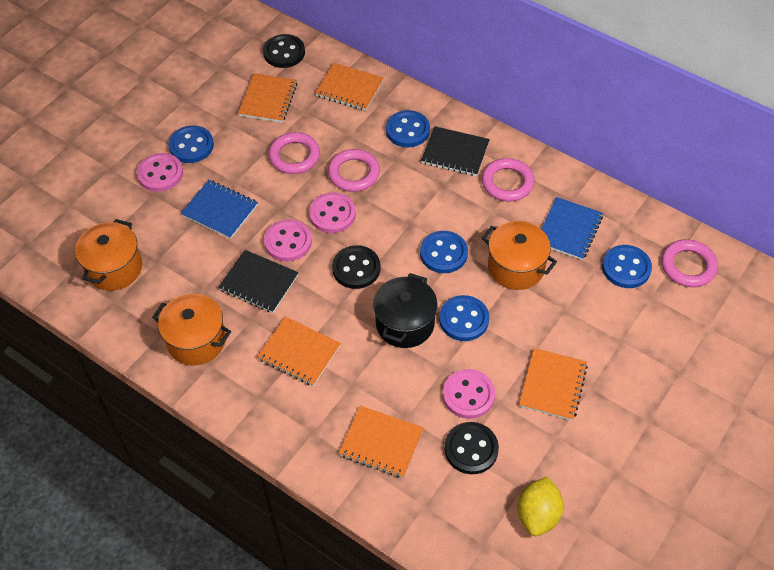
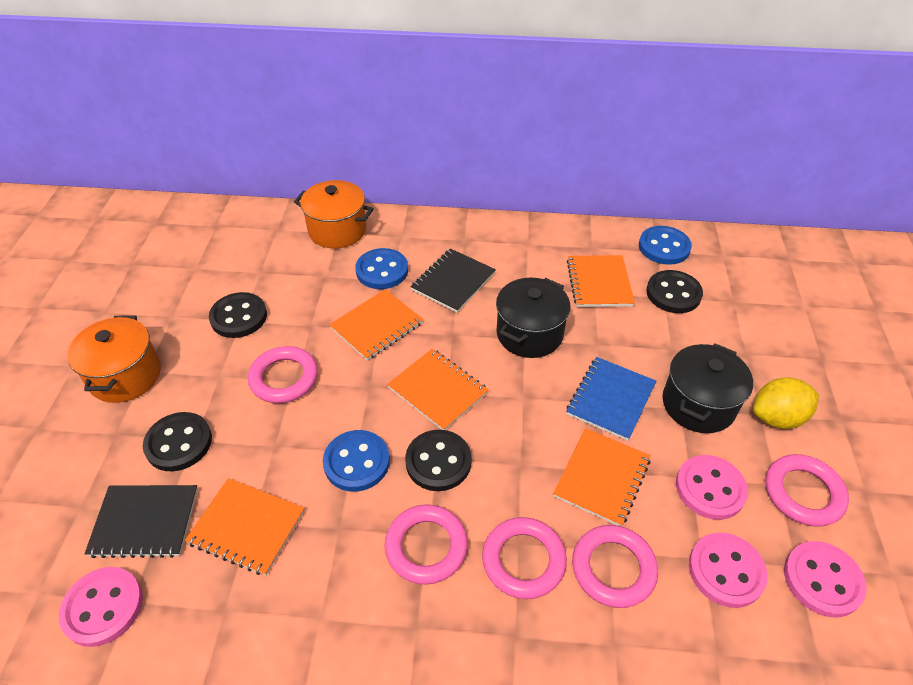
black button: [263,34,305,68] [332,245,380,289] [444,422,499,474] = 3 -> [143,412,212,471] [209,292,267,338] [405,430,472,491] [646,270,703,313] = 4
black pot: [373,273,437,348] = 1 -> [496,278,570,358] [663,343,753,433] = 2
blue button: [168,125,214,163] [386,110,430,147] [420,231,468,273] [439,295,489,341] [602,245,652,288] = 5 -> [323,430,390,492] [355,248,408,289] [639,226,692,265] = 3
blue notebook: [181,180,258,239] [541,197,603,260] = 2 -> [566,357,656,441] = 1
orange pot: [75,219,142,291] [152,294,231,366] [482,221,557,290] = 3 -> [67,315,161,403] [294,180,374,249] = 2
pink ring: [268,132,320,174] [328,149,380,192] [482,158,535,201] [662,239,718,287] = 4 -> [248,346,318,403] [384,505,468,585] [482,517,567,599] [572,525,658,608] [765,454,849,527] = 5

